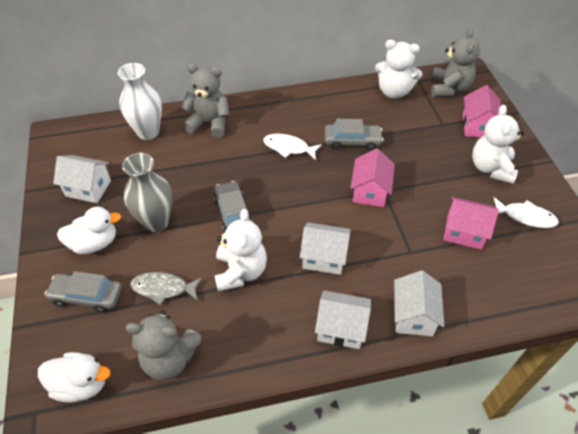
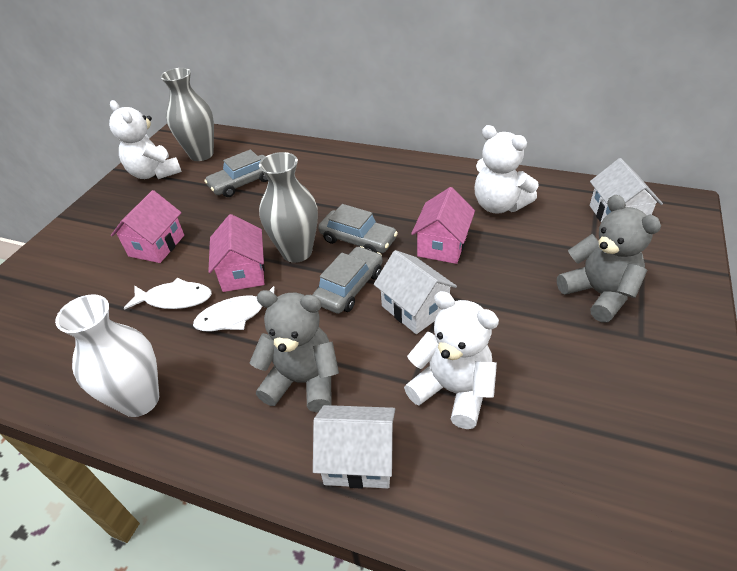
grey fish: [130,272,202,305] = 1 -> none = 0
grey teddy bear: [125,310,202,380] [180,63,229,138] [431,28,480,97] = 3 -> [249,290,339,413] [557,195,661,322] = 2
grey vase: [122,153,172,232] = 1 -> [161,68,214,161] [259,152,318,263] = 2
white duck: [38,352,111,403] [57,207,121,254] = 2 -> none = 0
white house: [53,155,111,203] [300,222,351,275] [315,290,371,349] [394,270,444,336] = 4 -> [313,405,395,489] [374,250,457,334] [590,158,663,222] = 3

